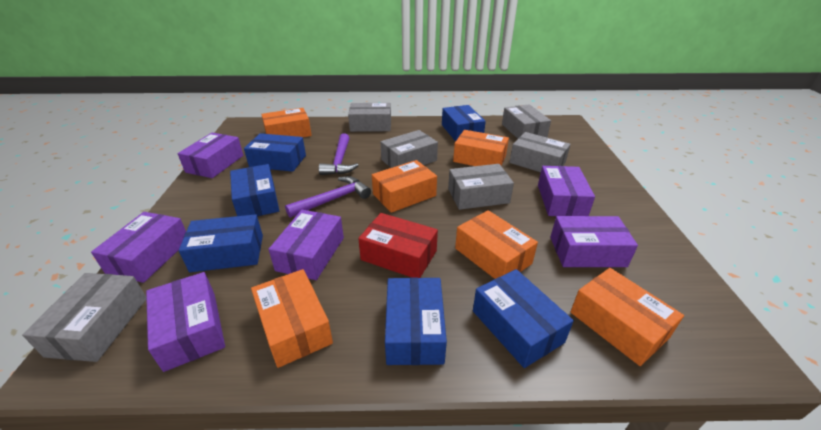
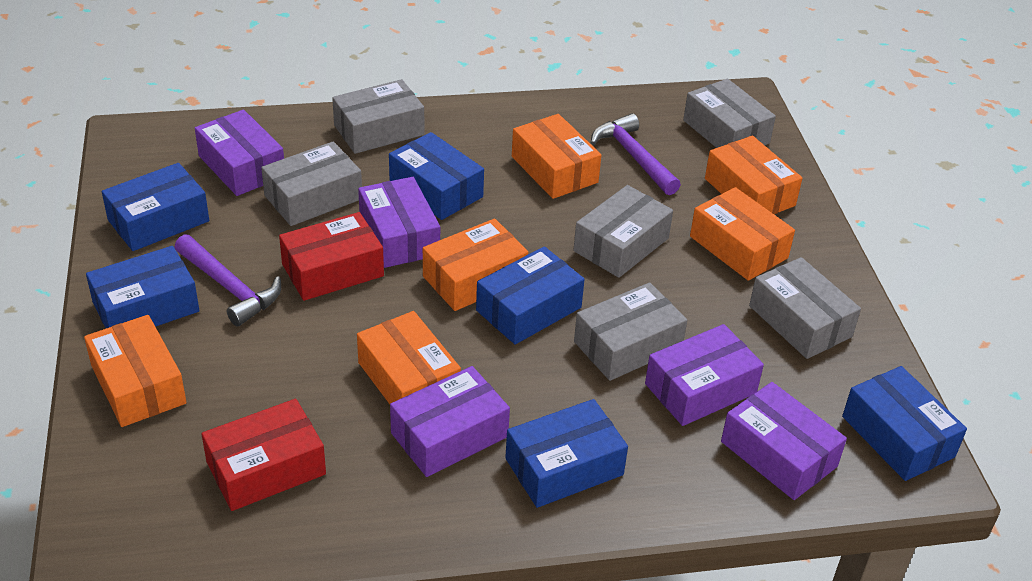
purple box: [91,212,186,283] [146,272,225,372] [178,133,244,178] [268,210,344,280] [538,166,595,216] [550,216,638,267] = 6 -> [195,110,284,196] [358,177,440,268] [390,366,510,477] [645,324,764,426] [721,382,847,500] = 5
red box: [358,213,438,278] = 1 -> [202,399,326,511] [279,212,384,301] = 2

